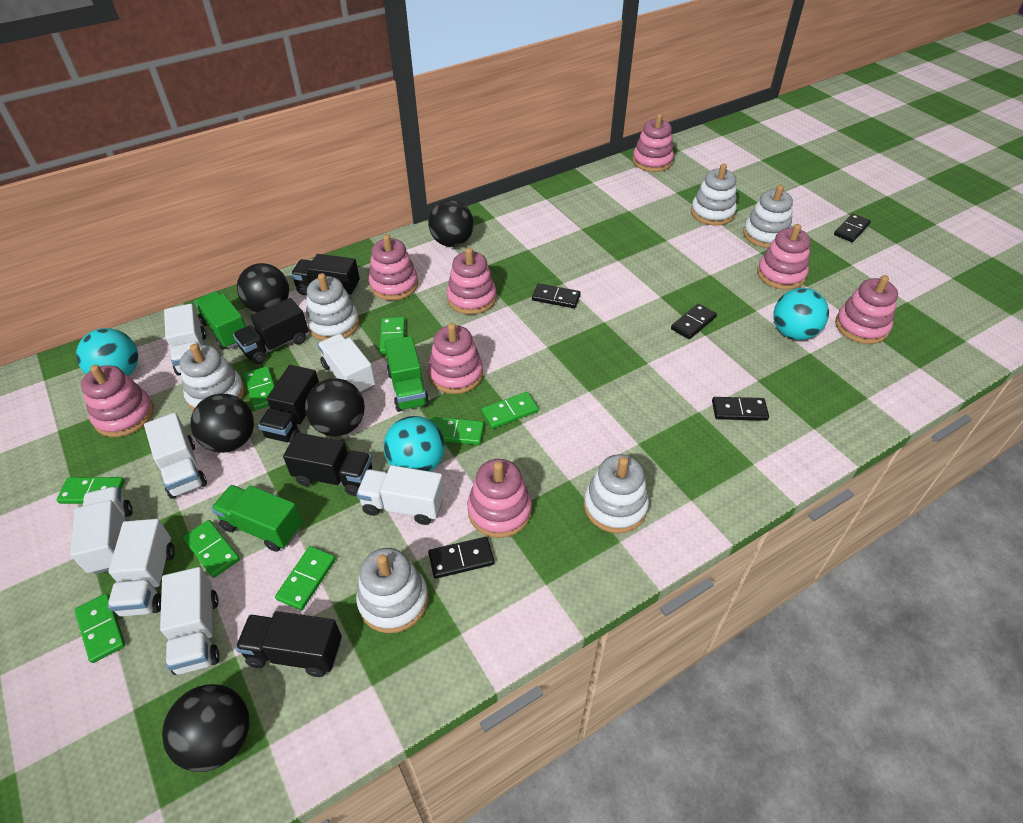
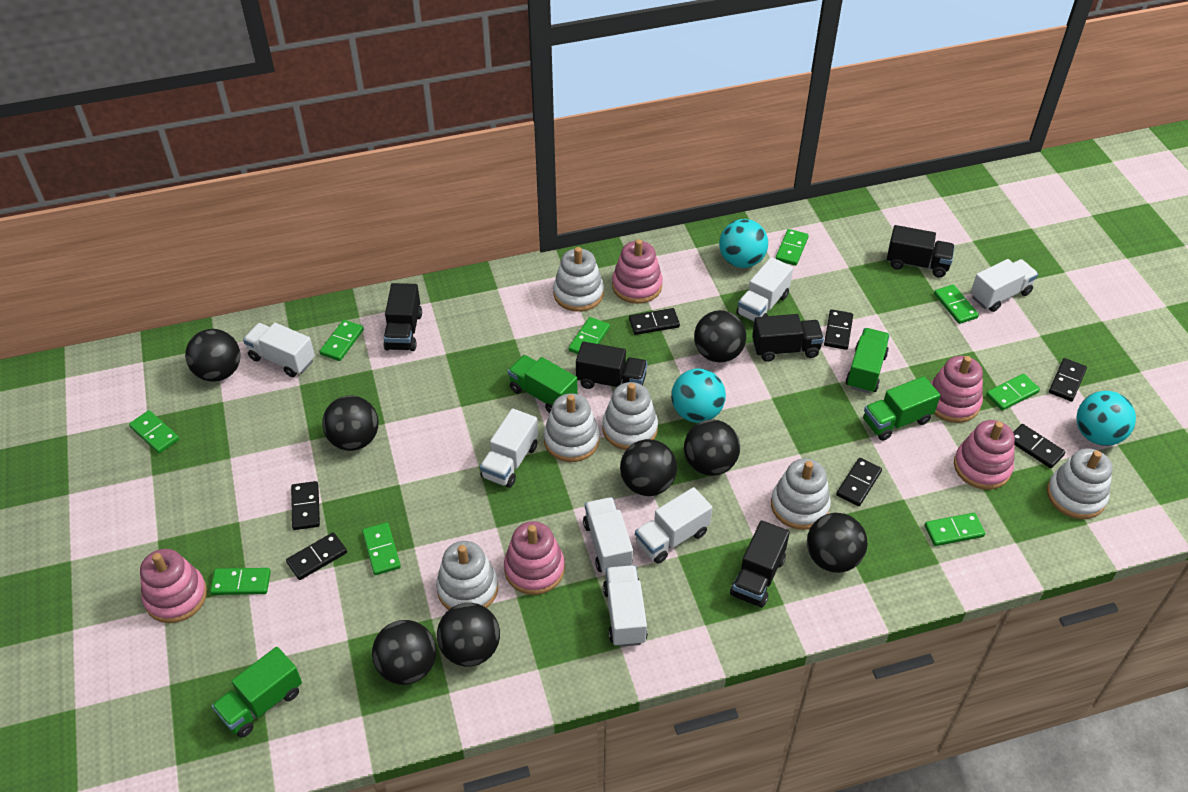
black ball: [162,684,249,772] [191,394,254,453] [237,263,289,312] [305,378,365,436] [428,200,474,247] = 5 -> [185,329,241,382] [322,396,378,451] [372,620,436,685] [437,603,500,667] [620,439,677,496] [684,419,740,476] [694,310,746,363] [807,513,867,573] = 8
black domino: [428,537,494,579] [532,283,581,308] [671,304,717,339] [712,397,769,421] [834,214,871,242] = 5 -> [286,532,347,580] [291,481,320,530] [629,308,680,335] [824,309,853,350] [836,458,882,506] [1013,424,1066,468] [1049,358,1087,401] = 7
green domino: [56,477,125,504] [75,593,125,663] [183,520,240,578] [244,366,275,410] [275,546,336,610] [379,317,405,354] [431,417,484,445] [481,392,539,429] = 8 -> [129,410,179,453] [210,568,271,595] [320,320,364,361] [362,523,401,575] [568,317,610,354] [775,229,809,266] [925,513,985,546] [934,284,979,324] [986,374,1040,411] = 9
green truck: [194,291,246,350] [211,485,302,552] [384,336,430,412] = 3 -> [212,647,302,737] [508,355,578,413] [846,328,890,393] [863,376,940,441] = 4
pink stacking toy: [81,365,154,437] [369,234,418,301] [428,323,483,394] [447,248,496,315] [467,459,532,538] [632,114,674,172] [757,224,811,290] [835,275,898,344] = 8 -> [140,549,207,623] [504,521,565,595] [612,239,663,304] [931,356,983,423] [954,420,1015,490] = 5

